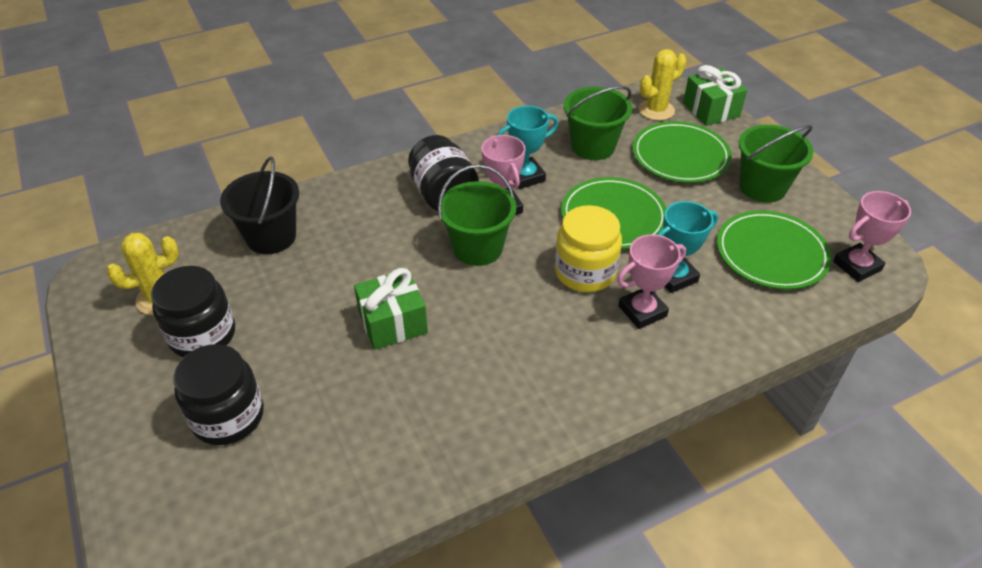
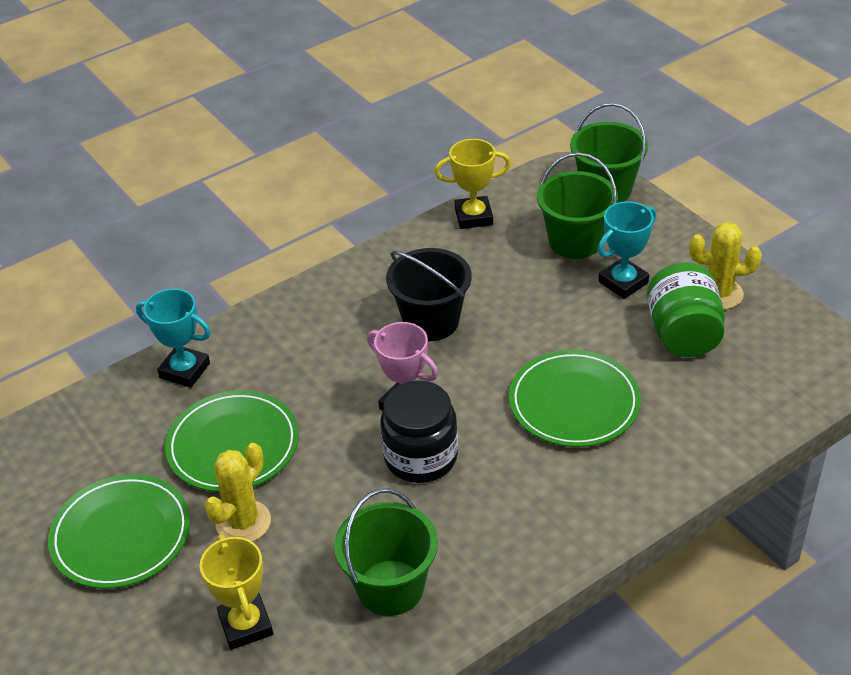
black jar: [151,266,235,357] [173,344,264,445] [408,135,479,211] = 3 -> [380,380,458,483] = 1
green gift: [354,268,428,350] [683,65,747,126] = 2 -> none = 0
green jar: none = 0 -> [647,263,725,357] = 1
pink trophy: [481,135,526,215] [617,234,686,329] [833,191,911,282] = 3 -> [367,322,438,411] = 1
yellow jar: [555,205,622,292] = 1 -> none = 0
yellow trophy: none = 0 -> [200,534,273,650] [435,139,511,229] = 2

